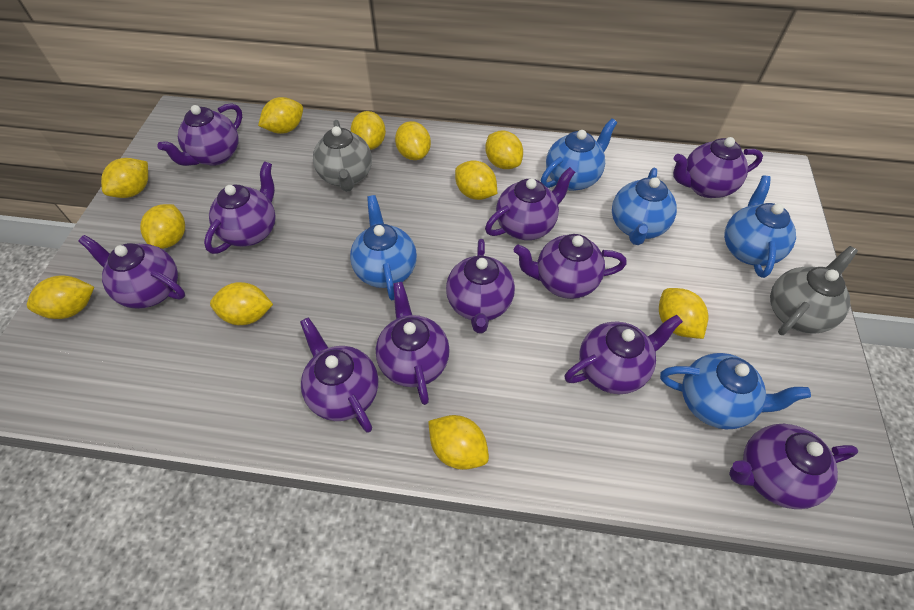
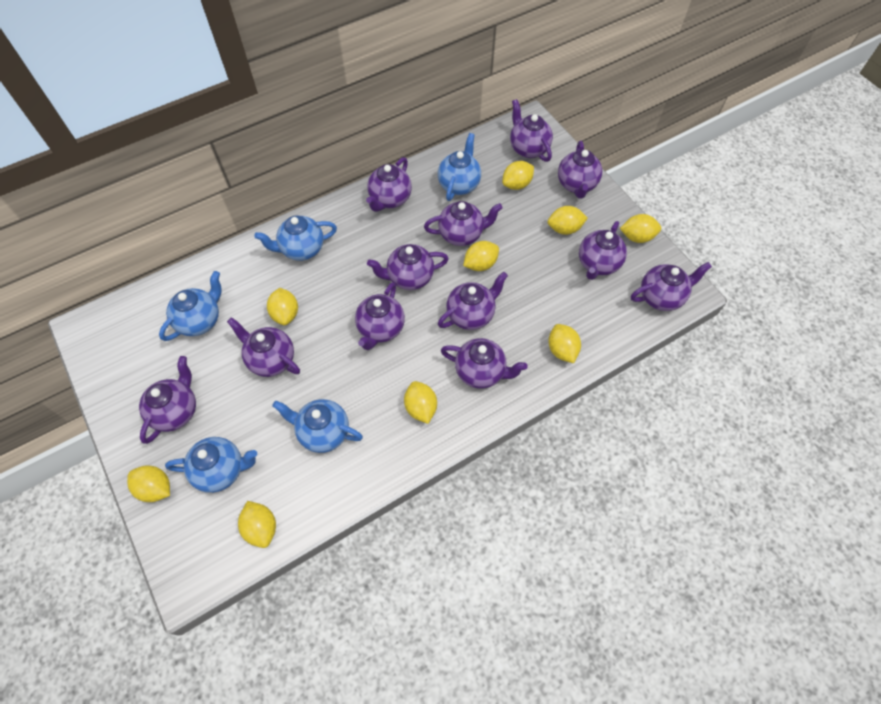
grey teapot: [313,120,372,192] [770,246,858,335] = 2 -> none = 0
purple teapot: [78,235,185,309] [157,103,242,166] [204,161,276,254] [300,317,378,433] [376,282,450,405] [446,239,515,333] [485,167,575,240] [514,234,627,299] [565,315,683,394] [673,137,763,198] [729,424,858,509] = 11 -> [139,356,196,444] [227,317,300,377] [355,282,405,350] [366,157,412,212] [367,244,449,290] [424,201,503,246] [438,272,508,330] [441,338,528,389] [510,99,553,162] [558,141,602,199] [579,221,627,280] [631,262,712,311] = 12
yellow lemon: [27,276,94,319] [101,158,148,198] [140,204,185,249] [210,282,273,325] [258,97,303,134] [351,111,386,150] [395,121,431,160] [428,415,489,470] [455,160,497,200] [485,131,523,169] [659,288,709,339] = 11 -> [127,466,170,502] [238,501,276,548] [267,288,298,325] [404,381,437,424] [463,241,499,271] [502,161,534,190] [548,206,588,235] [548,324,581,363] [620,214,661,243] = 9

